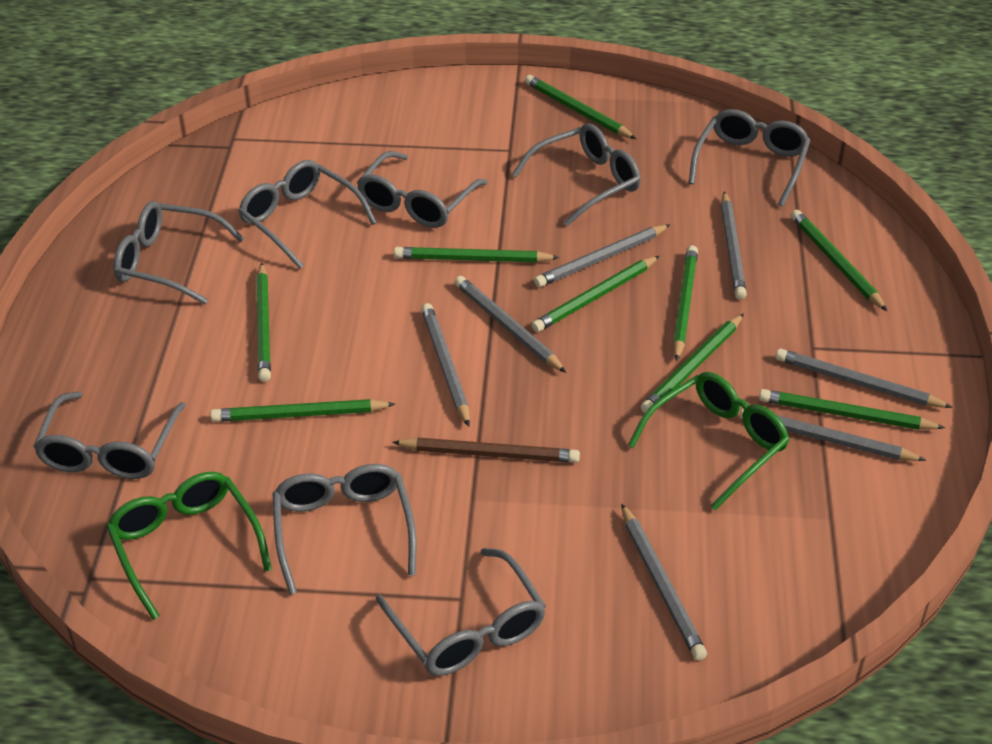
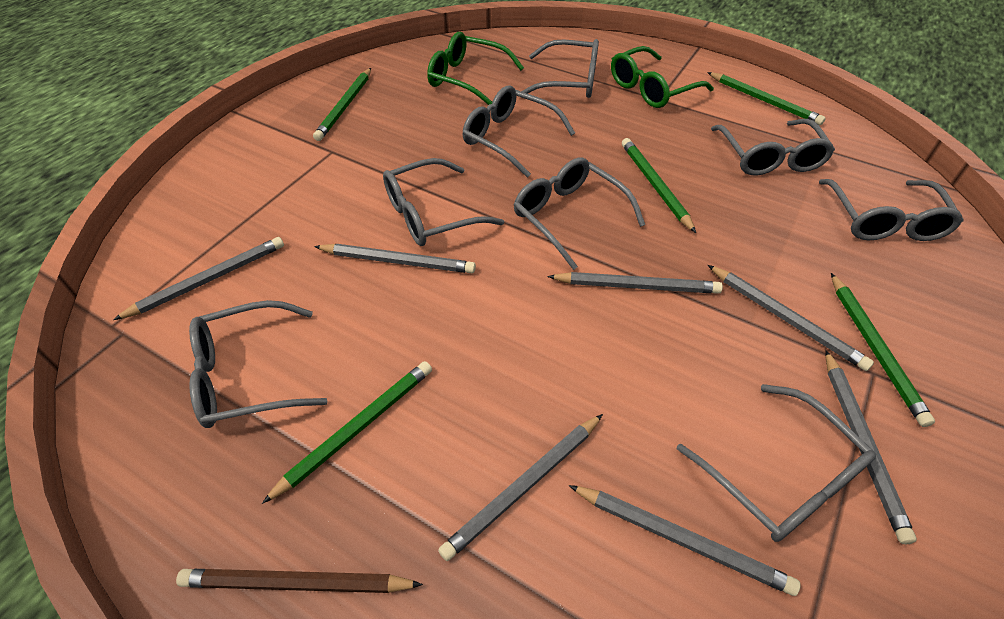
green pencil: [210,399,395,422] [256,263,271,382] [394,247,560,262] [525,75,636,139] [532,256,659,332] [641,313,744,413] [673,245,698,361] [759,389,945,430] [791,210,887,311] = 9 -> [262,361,432,504] [313,68,371,141] [622,138,696,233] [707,72,826,125] [831,273,935,427] = 5

